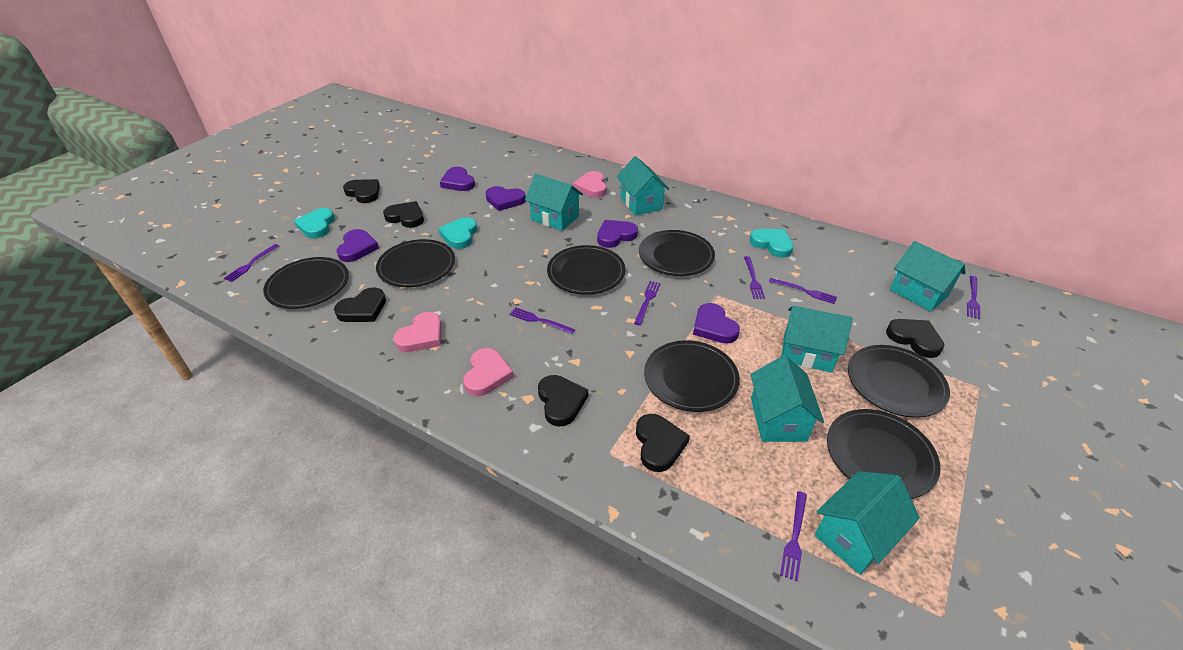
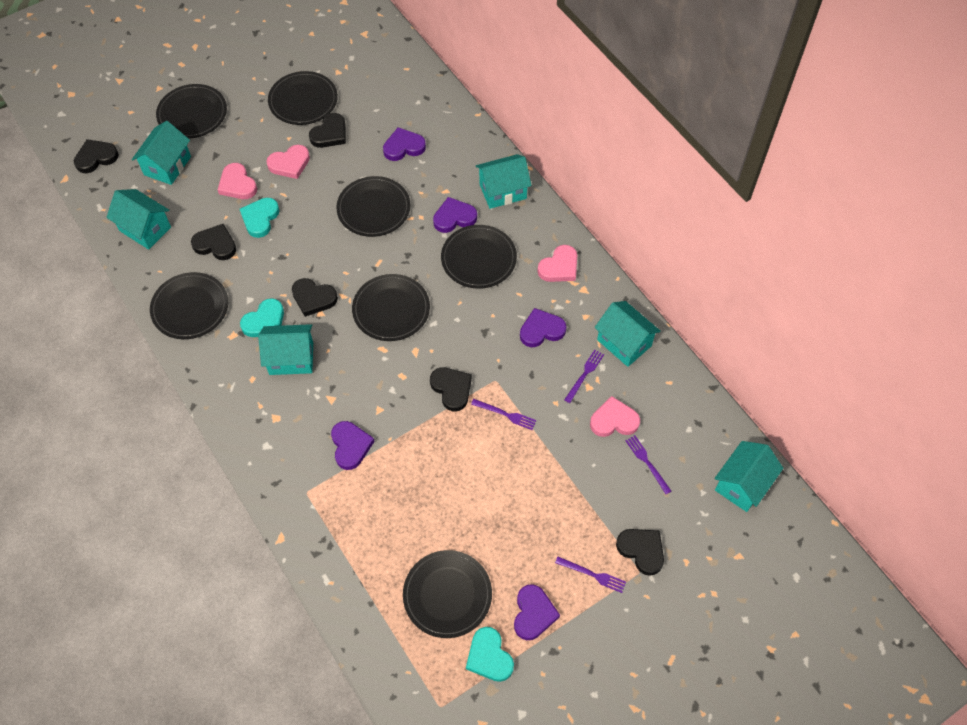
pink heart: [393,312,442,352] [463,348,514,396] [573,171,607,198] = 3 -> [218,163,257,199] [266,145,310,179] [537,245,577,282] [590,396,640,437] = 4
purple fork: [223,244,279,282] [509,307,575,334] [634,281,661,325] [744,256,765,299] [769,278,837,304] [780,491,807,581] [967,276,980,319] = 7 -> [471,399,537,430] [555,557,626,593] [564,350,604,403] [625,435,671,494] = 4

